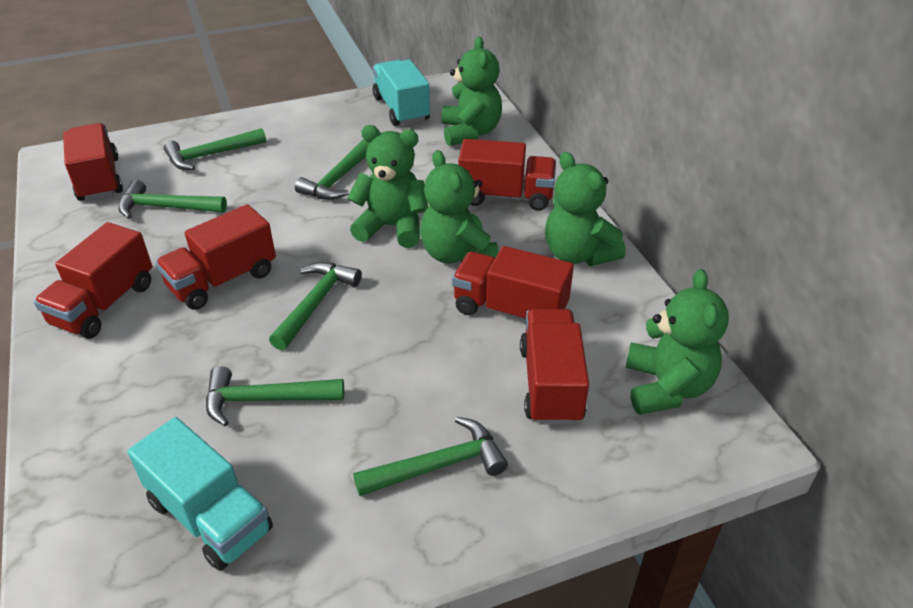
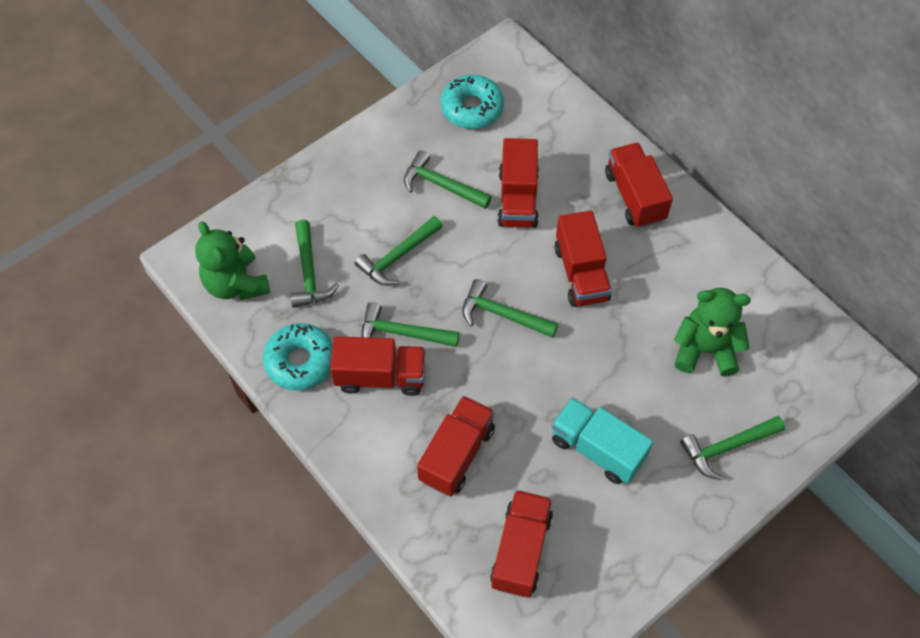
green teddy bear: [347,125,428,248] [420,150,499,264] [441,36,502,146] [545,152,626,266] [625,269,729,415] = 5 -> [195,222,270,300] [674,288,751,377] = 2
turquoise donut: none = 0 -> [263,323,333,390] [441,75,504,129] = 2
turquoise truck: [127,417,273,571] [373,59,430,126] = 2 -> [551,397,653,484] = 1

